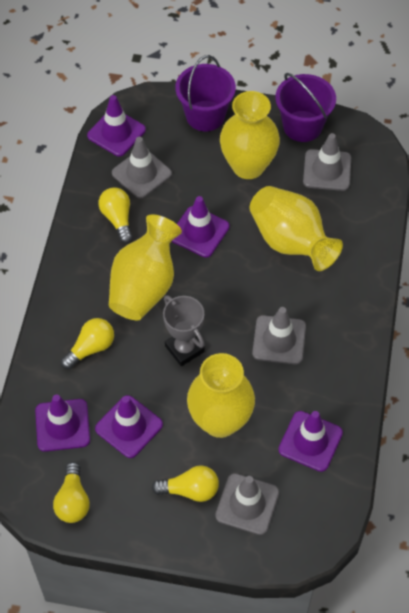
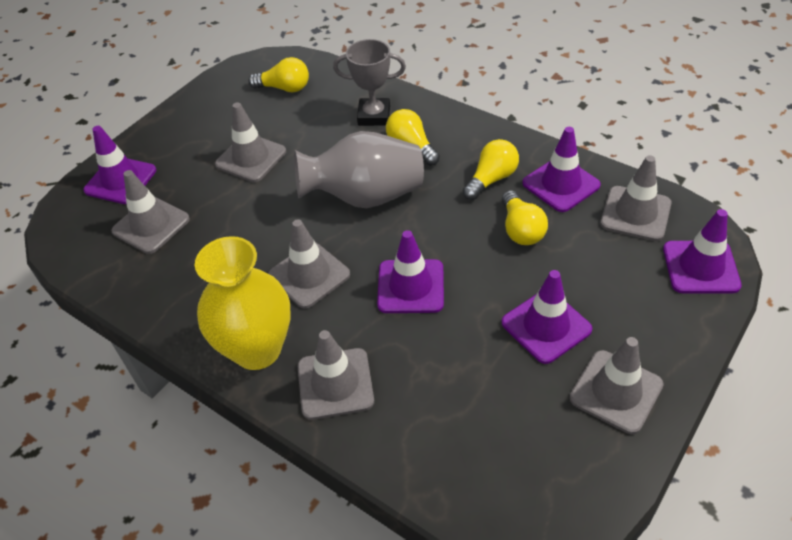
grey traffic cone: [112,137,172,199] [215,473,279,535] [252,307,306,364] [303,133,351,191] = 4 -> [111,170,190,254] [215,102,286,182] [268,219,350,309] [298,330,374,420] [570,337,664,434] [600,155,671,241] = 6
grey vase: none = 0 -> [294,131,424,208] = 1
purple bucket: [175,55,236,131] [275,73,336,142] = 2 -> none = 0
yellow vase: [109,214,182,320] [187,353,255,438] [220,91,280,179] [249,186,343,271] = 4 -> [195,236,290,370] = 1

